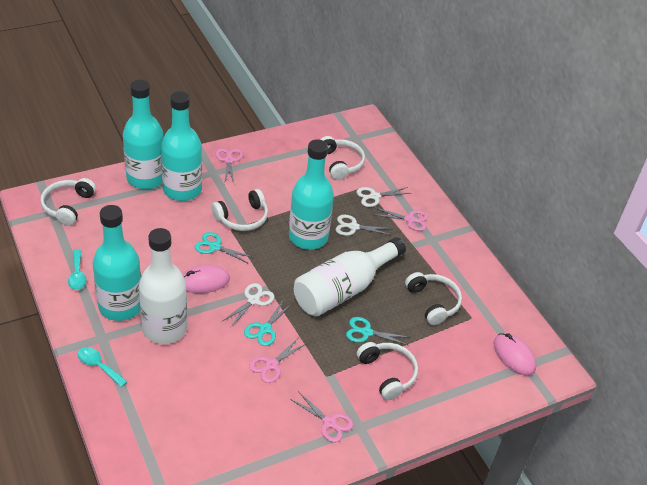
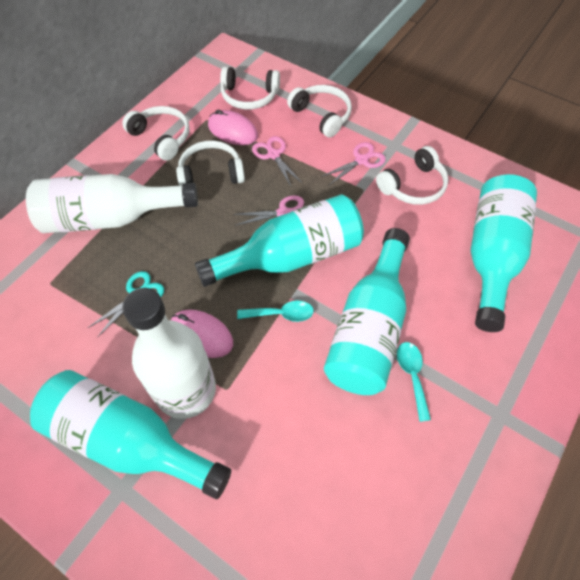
pink scissors: [215,148,243,184] [249,337,307,383] [290,391,353,442] [371,207,428,231] = 4 -> [233,195,304,226] [252,136,302,186] [321,142,386,185] = 3
turquoise scissors: [195,232,254,264] [244,299,293,346] [346,317,408,345] = 3 -> [88,271,164,338] = 1
white scissors: [221,283,275,328] [336,214,393,236] [356,187,411,207] = 3 -> none = 0

